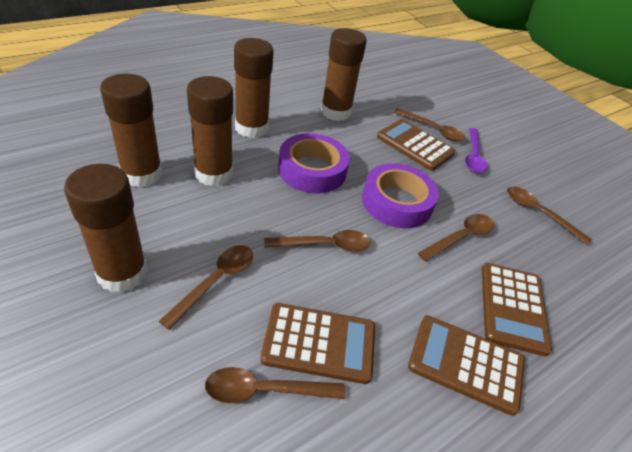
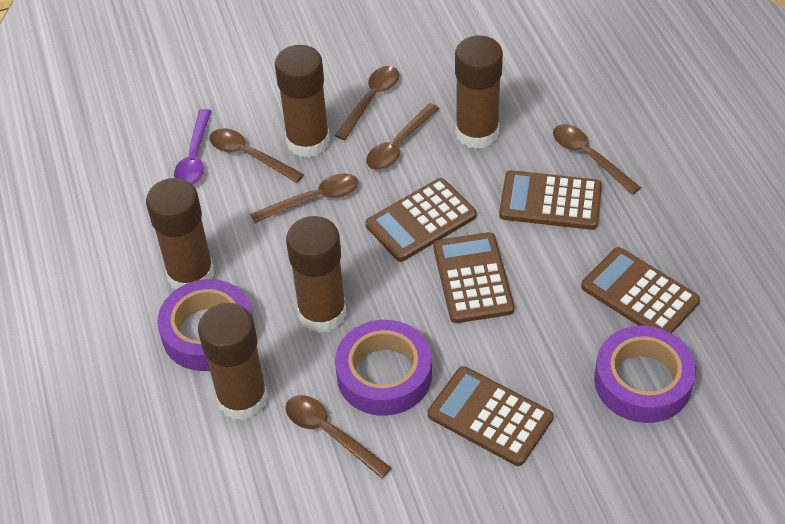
brown calculator: [260,303,375,384] [377,119,455,171] [408,315,525,416] [482,263,552,356] = 4 -> [366,178,477,262] [428,366,553,466] [433,232,514,323] [499,170,602,230] [581,247,700,333] = 5
purple tape: [278,133,350,193] [362,163,439,228] = 2 -> [157,279,253,371] [335,320,432,416] [594,326,696,423] = 3

